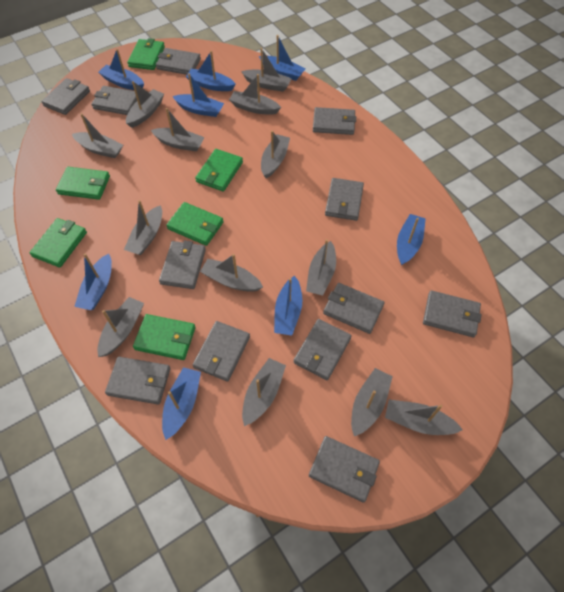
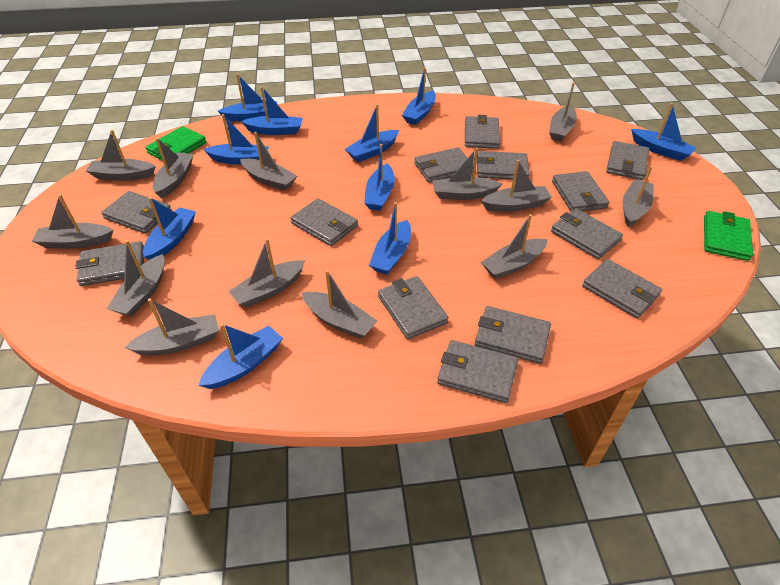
blue boat: [74,254,112,310] [98,49,144,90] [162,367,201,440] [172,73,224,117] [186,51,236,91] [259,35,305,81] [274,276,302,336] [397,214,426,265] = 8 -> [143,197,196,260] [198,323,283,389] [203,114,269,165] [218,74,277,121] [241,86,303,135] [345,104,399,162] [364,144,395,211] [369,202,411,275] [402,68,436,125] [631,103,696,161] = 10
green wallet: [29,218,87,268] [56,167,110,200] [127,38,165,70] [133,314,196,360] [166,202,224,246] [195,149,243,192] = 6 -> [146,126,206,161] [704,211,753,261] = 2
grey wallet: [41,78,90,115] [91,86,137,115] [105,357,171,405] [156,48,201,75] [159,240,206,289] [193,321,250,382] [294,319,352,380] [309,436,380,503] [313,107,356,135] [323,283,384,334] [325,178,364,221] [423,290,482,337] = 12 -> [75,241,144,286] [101,191,172,234] [291,198,358,246] [378,276,449,339] [414,147,473,183] [437,340,518,403] [465,115,500,149] [475,306,551,364] [477,151,530,179] [551,208,623,259] [552,171,609,211] [582,259,662,318] [606,141,649,180] = 13

